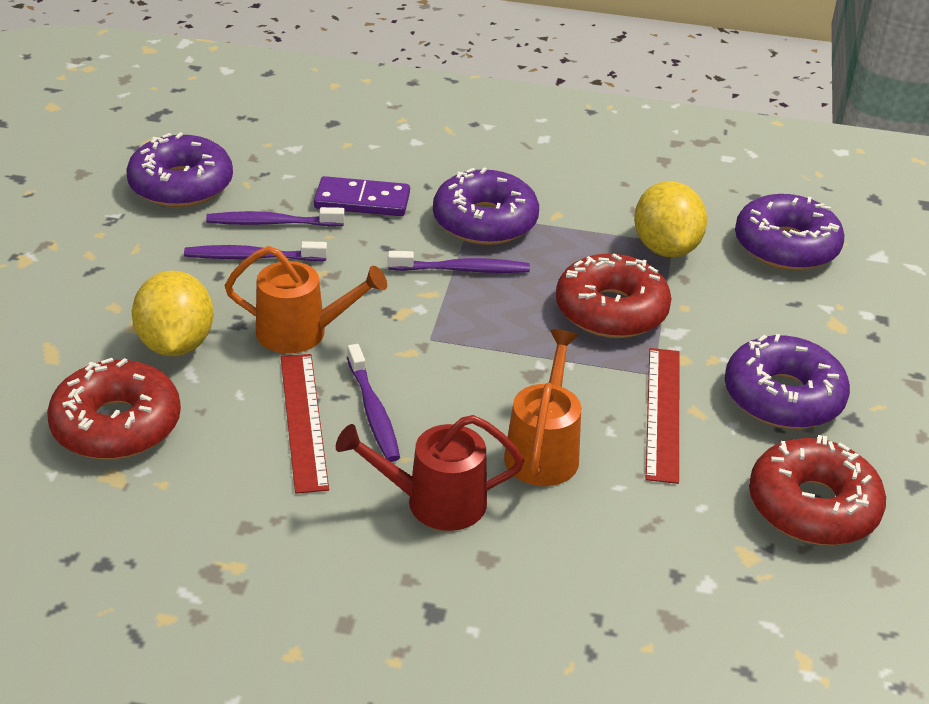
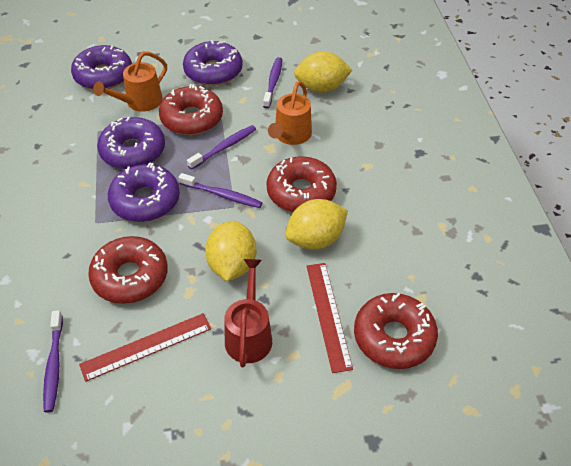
purple domino: [314,176,410,216] = 1 -> none = 0
red donut: [47,358,181,459] [556,254,671,338] [749,435,886,545] = 3 -> [88,236,168,304] [159,84,223,135] [266,156,337,212] [354,293,438,369] = 4
yellow lemon: [132,271,214,356] [634,181,707,257] = 2 -> [205,221,256,281] [285,199,348,250] [294,51,352,93] = 3

